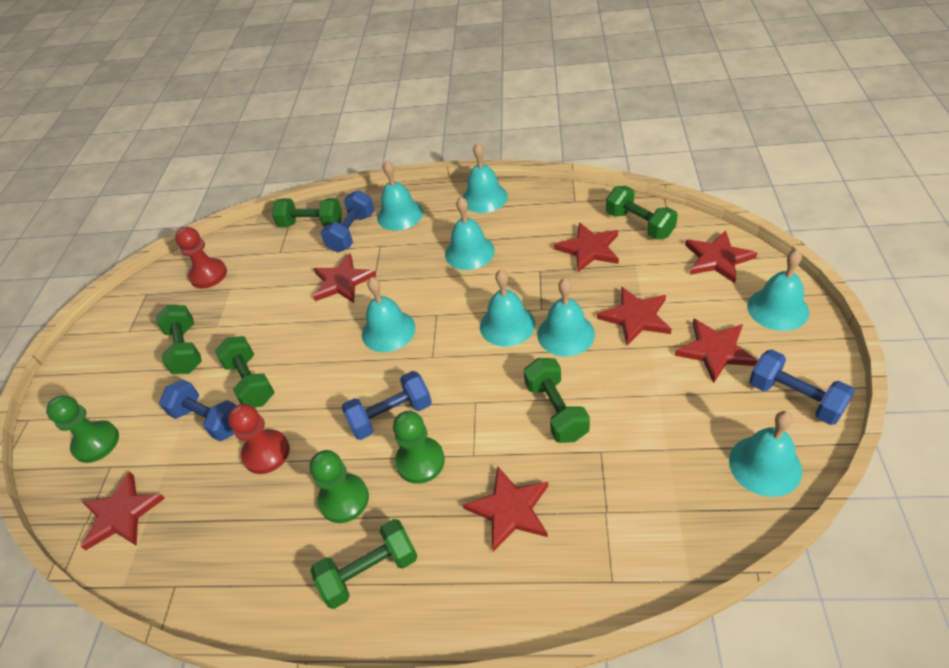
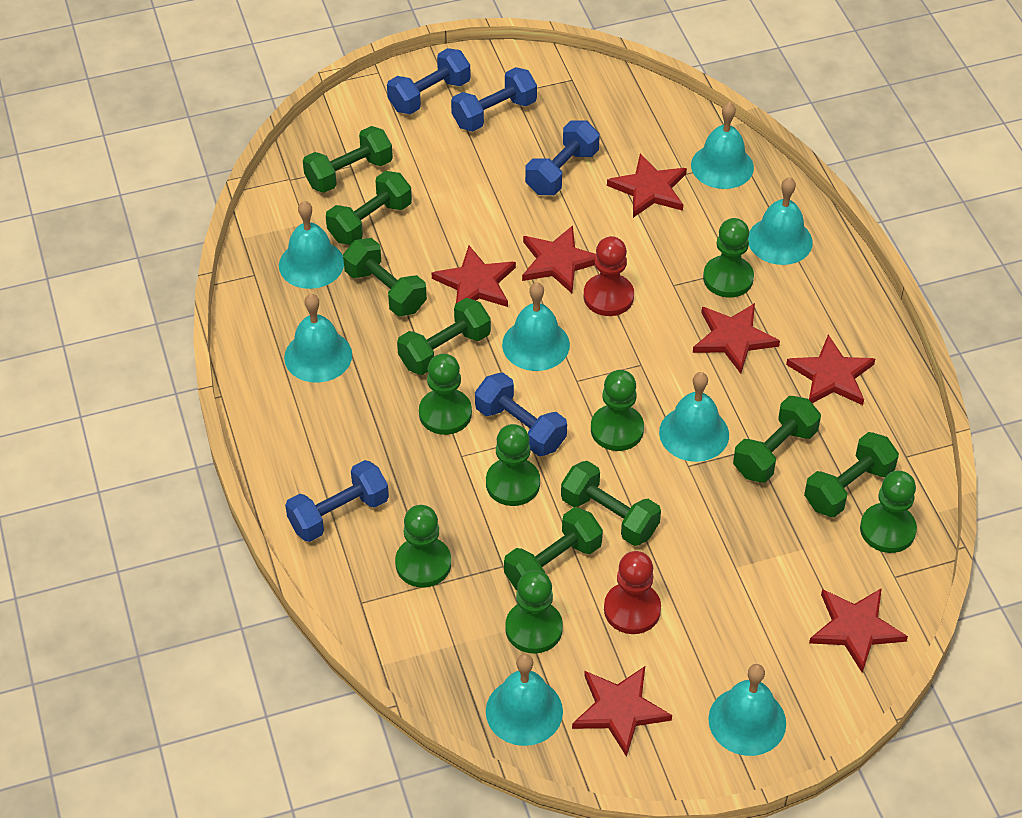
blue dumbbell: [159,379,236,441] [320,190,375,252] [341,371,432,440] [749,350,855,425] = 4 -> [285,460,389,542] [387,48,471,114] [451,67,537,132] [475,373,567,456] [525,120,600,195] = 5
green dumbbell: [156,305,202,374] [215,336,274,408] [272,198,342,227] [310,519,417,609] [524,358,590,443] [606,186,678,240] = 6 -> [303,126,393,193] [326,171,412,245] [343,238,427,316] [397,298,491,375] [504,507,603,590] [561,461,661,546] [733,396,821,483] [804,432,899,517] = 8
green pawn: [46,395,119,463] [310,450,369,523] [393,411,445,484] = 3 -> [395,505,451,587] [419,354,472,435] [486,424,540,506] [505,570,563,654] [591,370,644,451] [703,218,754,298] [860,471,917,553] = 7

